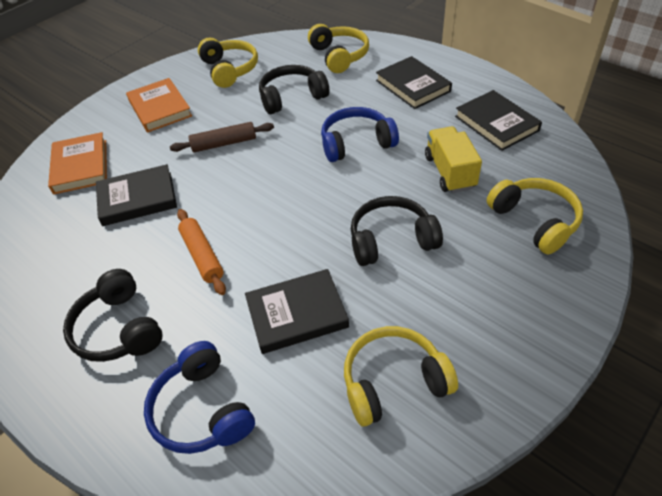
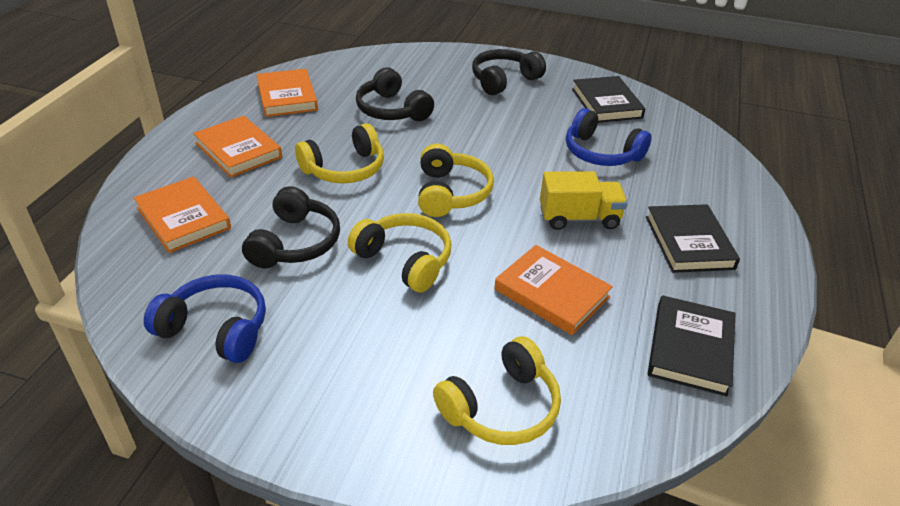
black book: [96,164,177,226] [245,269,349,354] [376,56,452,109] [455,90,542,151] = 4 -> [572,76,645,123] [646,204,740,273] [648,295,735,396] = 3
brown rolling pin: [170,122,274,152] = 1 -> none = 0
orange book: [48,132,107,194] [126,78,192,133] = 2 -> [133,176,231,253] [193,116,282,177] [256,69,318,117] [494,245,613,335] = 4
orange rolling pin: [177,209,226,295] = 1 -> none = 0

